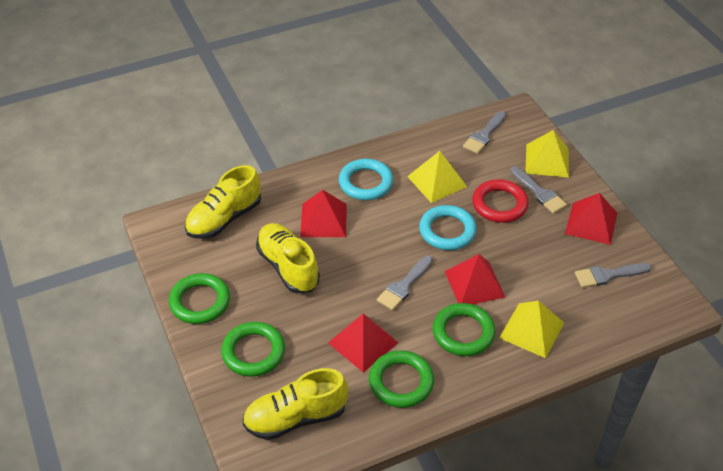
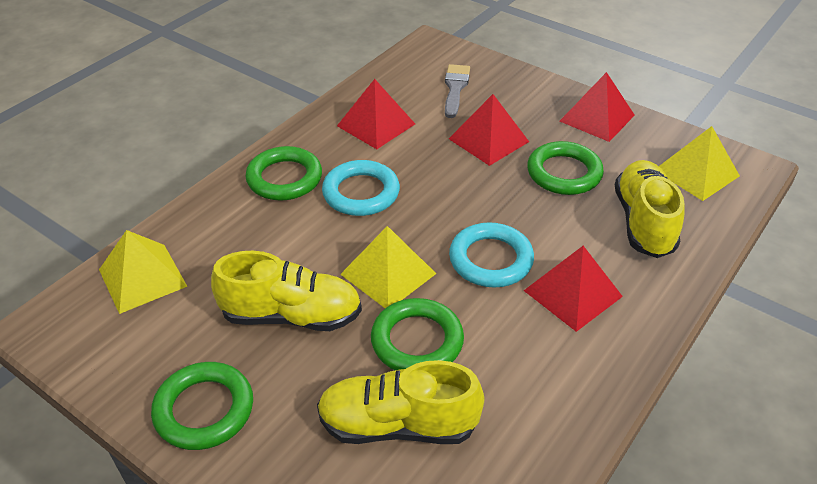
grey brush: [377,256,433,310] [463,111,506,154] [510,166,567,214] [575,263,652,288] = 4 -> [445,64,470,118] = 1
red ring: [472,179,529,223] = 1 -> none = 0

